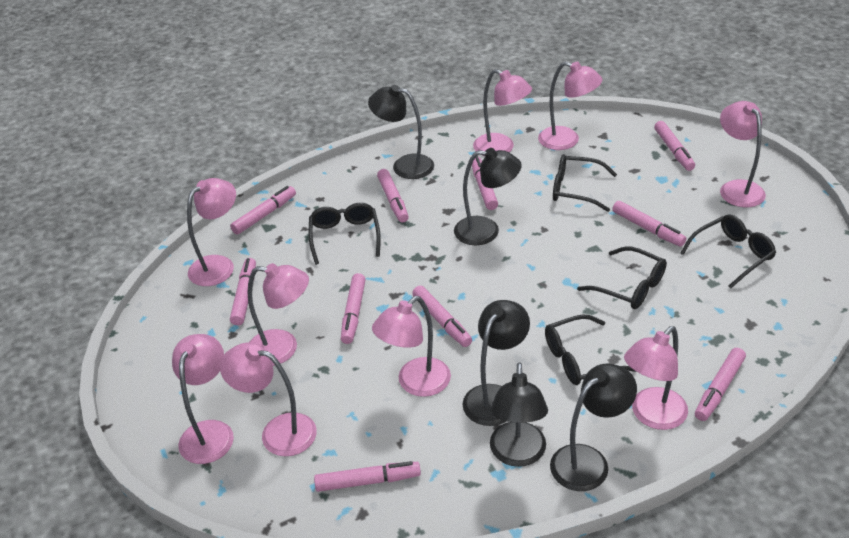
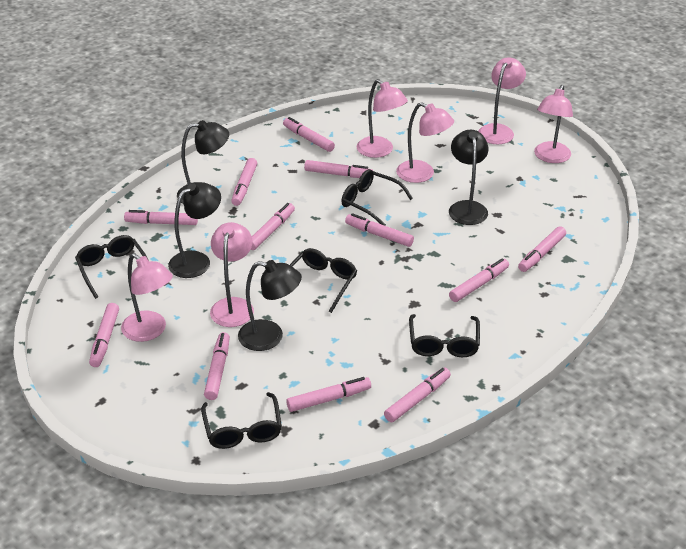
black lamp: [368,85,434,179] [454,148,522,245] [462,300,530,426] [490,362,548,467] [550,364,637,491] = 5 -> [168,182,221,278] [177,120,229,204] [238,260,302,351] [449,130,488,225] = 4
pink lamp: [172,334,234,464] [187,178,236,286] [220,343,317,457] [248,263,309,366] [372,296,451,397] [473,69,532,156] [538,61,603,150] [624,326,688,430] [720,101,766,207] = 9 -> [121,253,173,342] [210,222,254,327] [357,79,408,158] [396,102,454,183] [478,57,526,144] [534,85,573,163] = 6
pink marker: [230,186,296,234] [230,258,256,325] [314,461,421,492] [341,273,366,344] [377,169,409,222] [412,286,472,347] [472,156,498,210] [612,201,686,247] [654,121,695,171] [695,348,746,421] = 10 -> [89,303,119,367] [124,210,198,225] [204,332,230,400] [231,158,257,206] [251,203,295,250] [283,117,335,152] [286,377,371,412] [304,160,373,178] [345,213,414,247] [384,368,451,422] [449,258,509,302] [518,226,566,272] = 12

